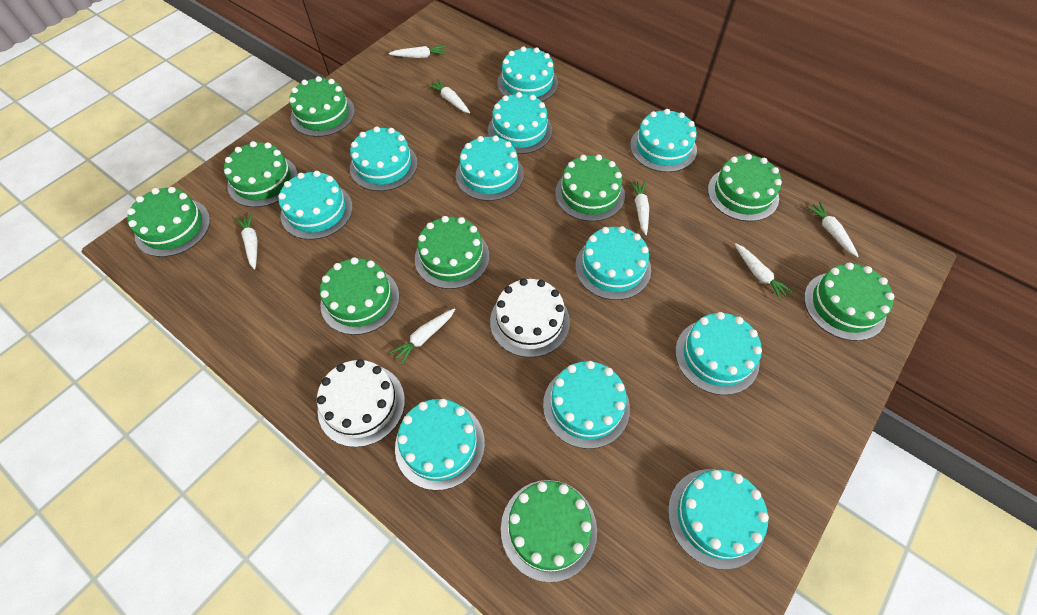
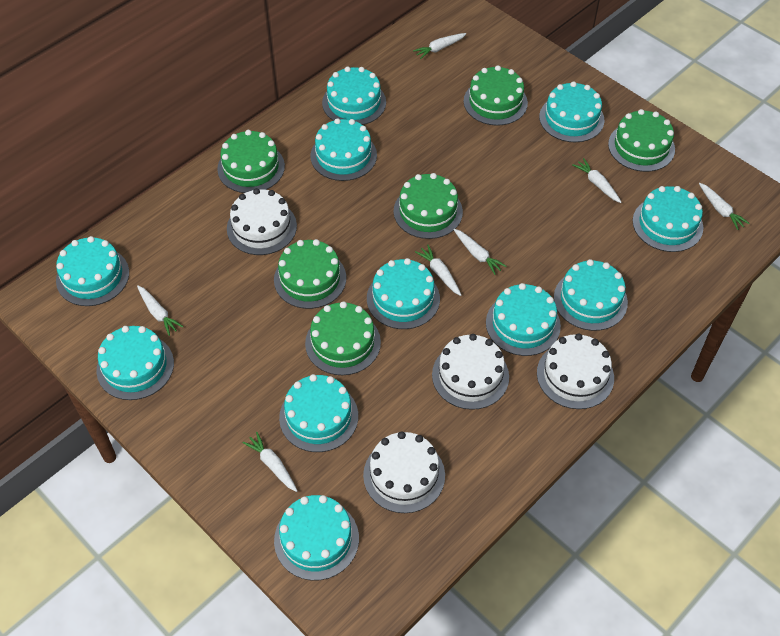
green cake: [127,187,210,257] [224,141,298,207] [289,76,355,137] [320,257,399,335] [415,216,489,289] [501,480,597,582] [555,155,625,222] [708,154,782,222] [804,262,895,341] = 9 -> [217,130,285,193] [274,239,346,309] [305,301,381,375] [394,173,463,239] [464,65,528,126] [608,109,675,172] = 6
white cake: [317,359,405,447] [490,278,570,358] = 2 -> [227,188,297,255] [363,431,445,513] [432,334,509,410] [537,333,614,409] = 4

